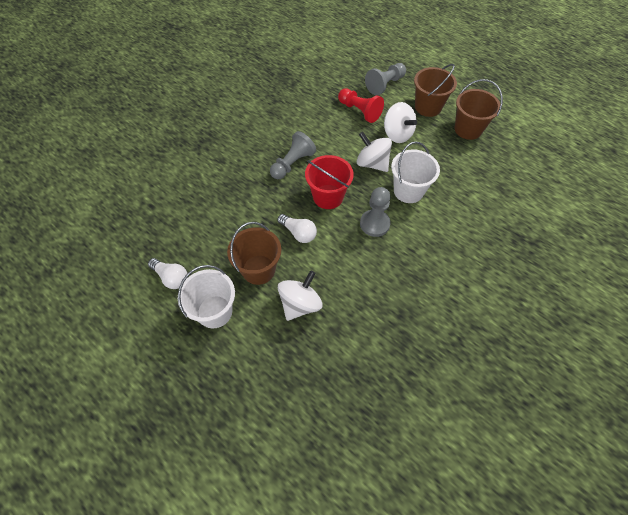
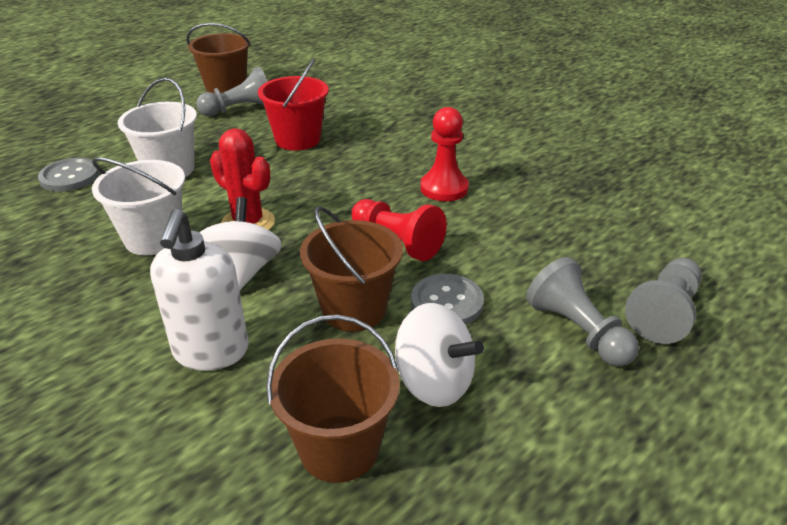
grey button: none = 0 -> [38,158,100,192] [411,274,484,325] = 2
red cactus: none = 0 -> [210,128,275,230] = 1
red pawn: [338,88,384,123] = 1 -> [351,199,447,261] [420,107,469,201] = 2
white light bulb: [148,258,188,289] [277,214,317,243] = 2 -> none = 0
white soap dispenser: none = 0 -> [150,209,249,371] = 1
white spinning top: [278,270,322,321] [357,132,392,172] [384,102,417,143] = 3 -> [199,197,282,291] [395,303,484,407] = 2

